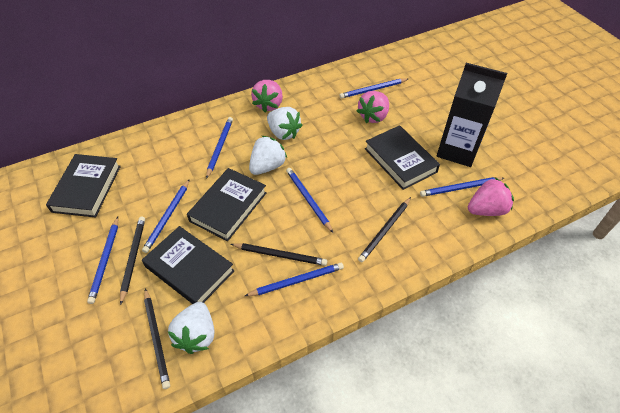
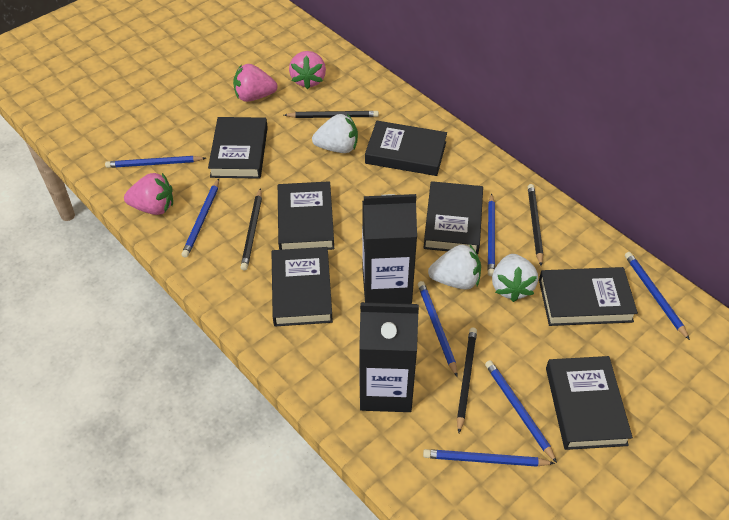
black book: [46,154,121,218] [142,226,235,304] [187,168,267,241] [365,125,440,190] = 4 -> [208,117,268,179] [272,247,333,326] [278,181,334,250] [365,121,447,176] [423,181,483,254] [539,267,638,326] [546,356,633,450] = 7
black carton: [437,63,507,167] = 1 -> [359,302,419,412] [362,194,417,304] = 2

